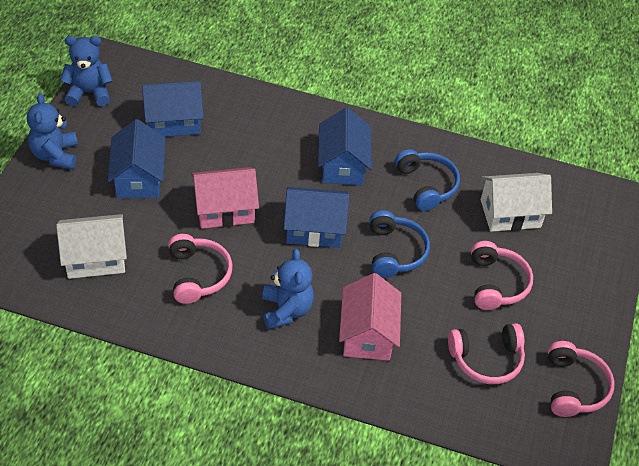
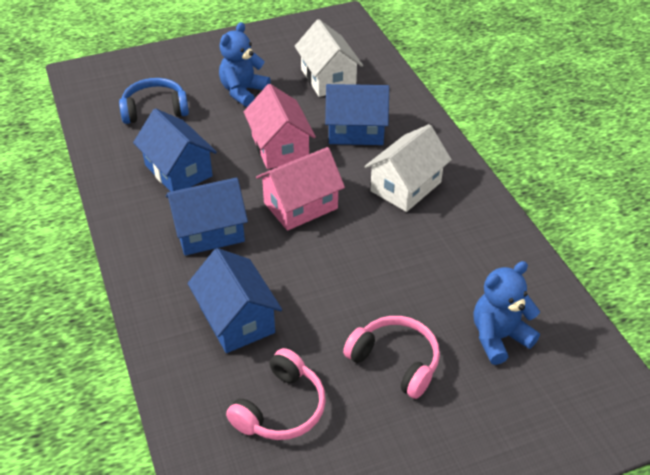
blue headphones: [370,210,430,278] [395,149,460,211] = 2 -> [119,78,189,124] = 1
blue teddy bear: [27,93,78,169] [60,36,113,106] [262,249,314,329] = 3 -> [219,22,271,107] [474,261,540,365] = 2
pink headphones: [168,234,232,304] [448,323,525,384] [471,241,533,310] [548,341,615,417] = 4 -> [226,348,326,440] [343,316,440,399] = 2

